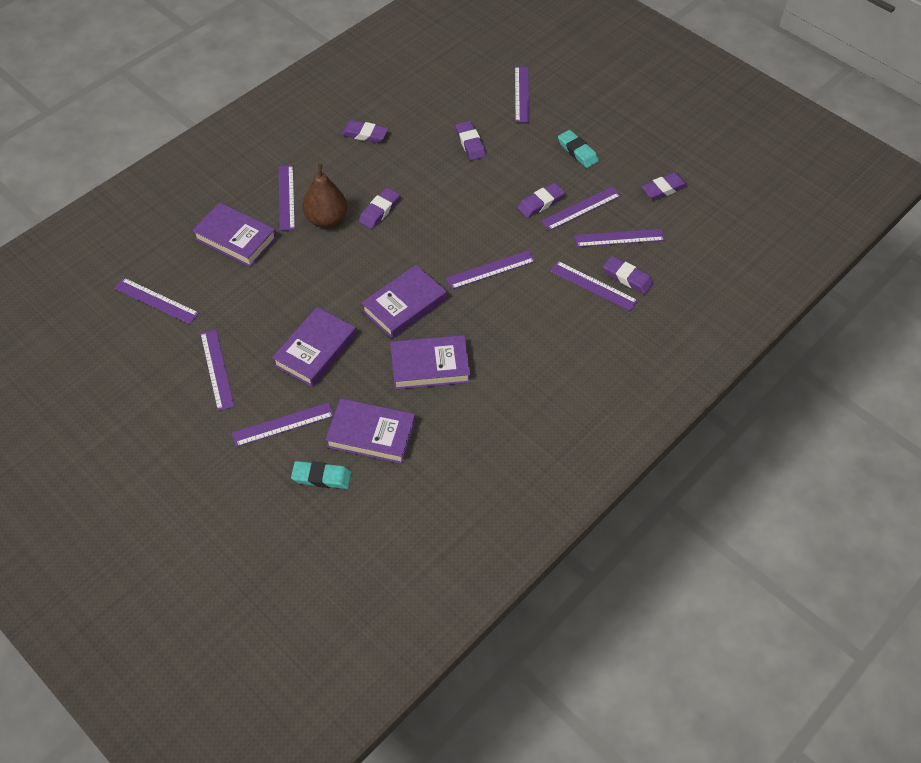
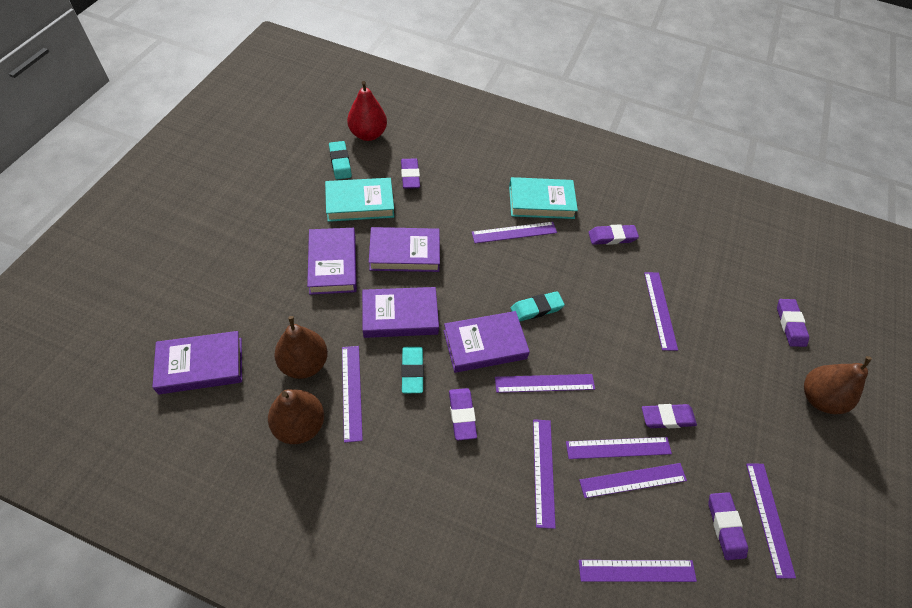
brown pear: [302,164,347,228] = 1 -> [268,389,324,444] [274,316,328,379] [804,356,872,414] = 3
red pear: none = 0 -> [347,81,387,141] = 1
turquoise book: none = 0 -> [325,178,394,222] [509,177,578,219] = 2
turquoise eraser: [291,461,352,489] [558,130,599,168] = 2 -> [329,141,352,180] [401,347,424,393] [511,291,565,322] = 3

